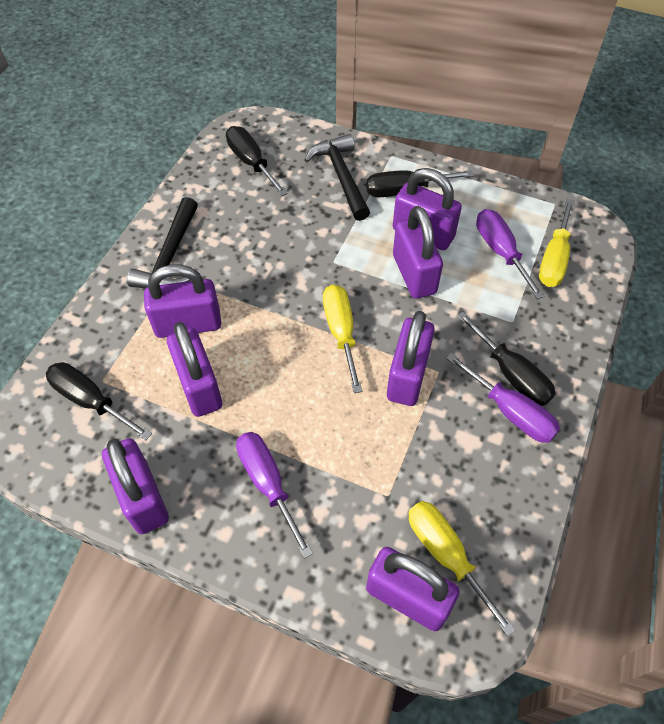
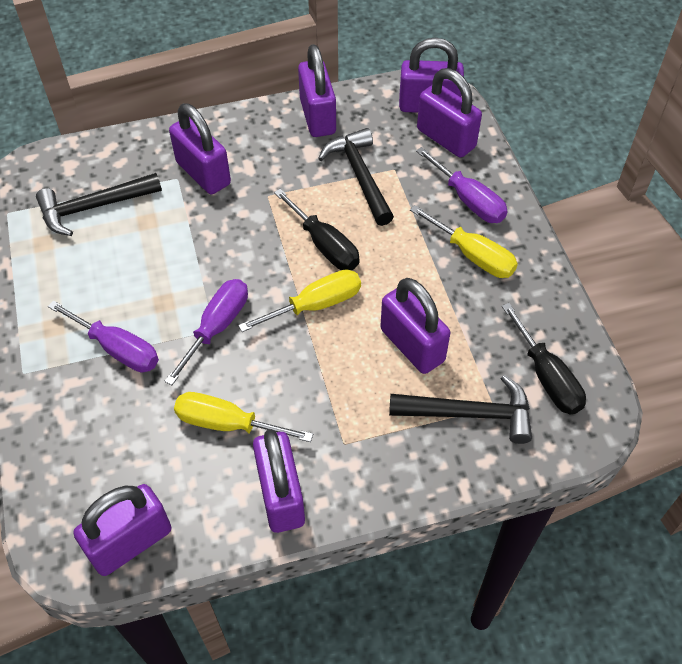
black hammer: [127,197,198,288] [305,134,370,221] = 2 -> [36,173,162,236] [318,128,394,226] [389,375,532,444] = 3
black screwdriver: [46,362,152,440] [226,126,288,196] [366,170,474,197] [457,311,556,406] = 4 -> [274,189,360,270] [502,303,586,414] = 2

